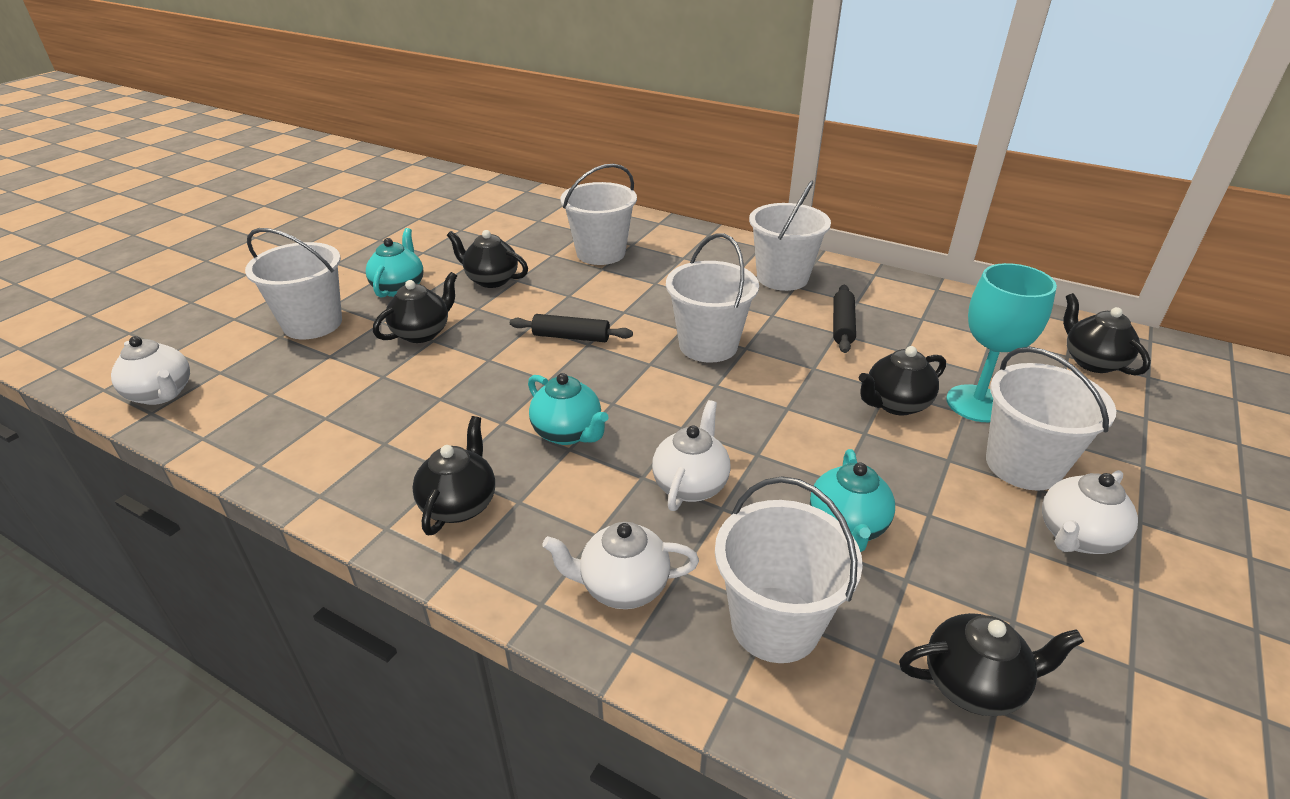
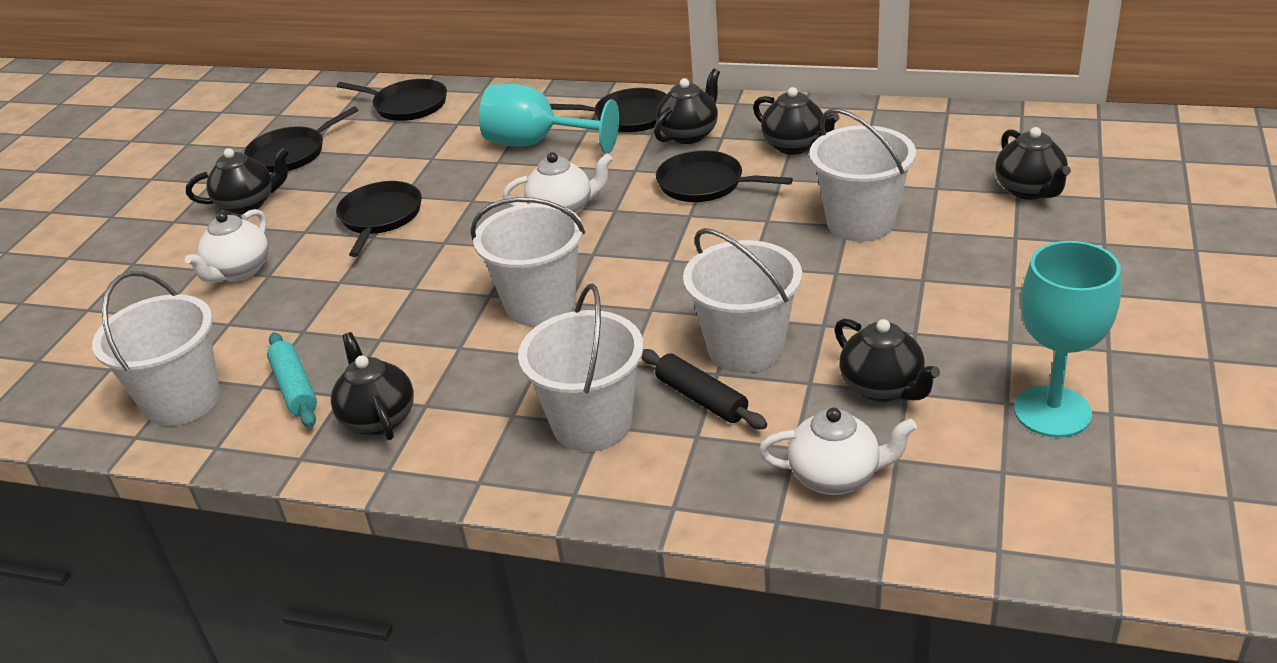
black pan: none = 0 -> [244,106,359,173] [336,181,422,257] [337,79,447,121] [550,88,667,132] [656,150,793,202] = 5
black rolling pin: [510,314,633,342] [833,285,856,353] = 2 -> [641,349,767,429] = 1
turquoise goblet: [946,263,1057,422] = 1 -> [479,84,619,154] [1014,241,1121,437] = 2
turquoise rolling pin: none = 0 -> [267,332,317,428] = 1
turquoise teapot: [366,228,423,298] [528,373,609,445] [810,449,895,552] = 3 -> none = 0
white bucket: [245,228,342,339] [560,164,637,265] [666,233,759,363] [715,476,863,663] [749,180,831,291] [986,347,1116,491] = 6 -> [92,271,220,426] [471,197,585,326] [518,283,643,452] [683,228,802,373] [809,109,916,242] = 5
white teapot: [111,336,190,405] [542,522,699,609] [652,400,731,511] [1042,470,1138,554] = 4 -> [185,209,269,283] [503,152,613,214] [759,408,917,495] = 3

